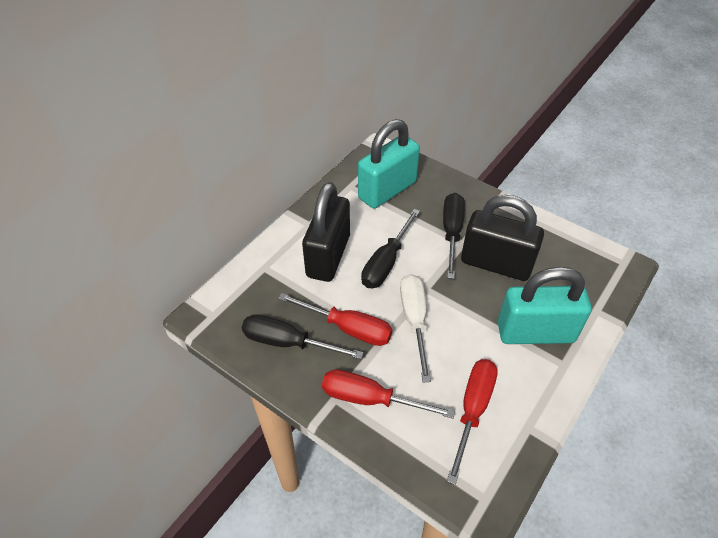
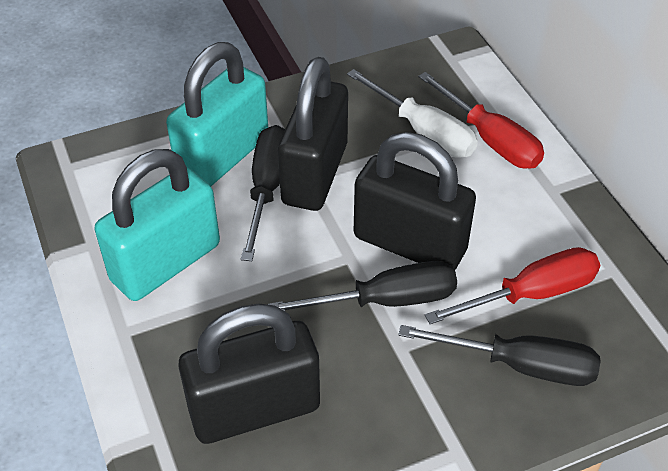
black padlock: [302,182,350,282] [461,195,544,281] = 2 -> [178,303,320,444] [278,57,348,211] [354,132,476,270] = 3
red screwdriver: [278,293,392,346] [322,369,455,418] [447,359,498,485] = 3 -> [418,72,544,169] [425,247,600,324] = 2

